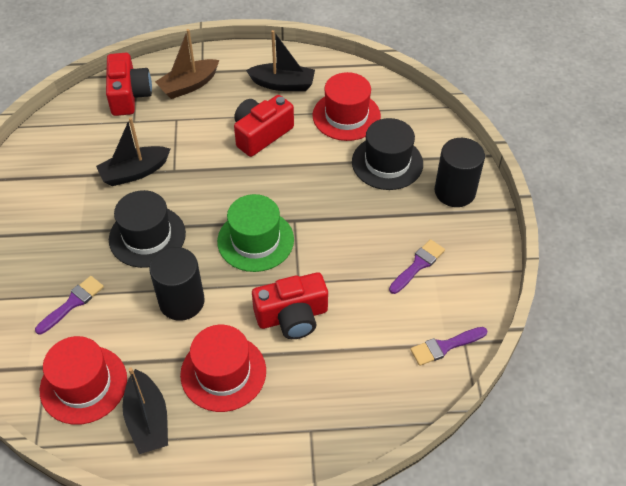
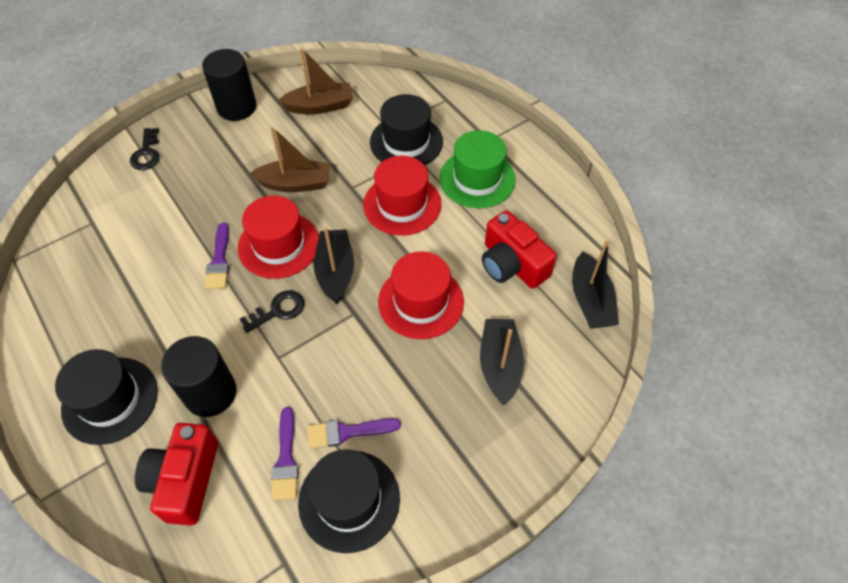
black hat: [109,190,186,268] [352,118,423,190] = 2 -> [55,349,158,445] [298,449,400,553] [370,94,443,165] = 3
black key: none = 0 -> [130,128,159,170] [240,290,304,333] = 2
brown boat: [155,29,219,99] = 1 -> [249,126,330,192] [278,48,353,114] = 2
red camera: [106,53,152,116] [234,95,294,157] [252,272,328,339] = 3 -> [135,423,218,526] [482,210,557,289] = 2

